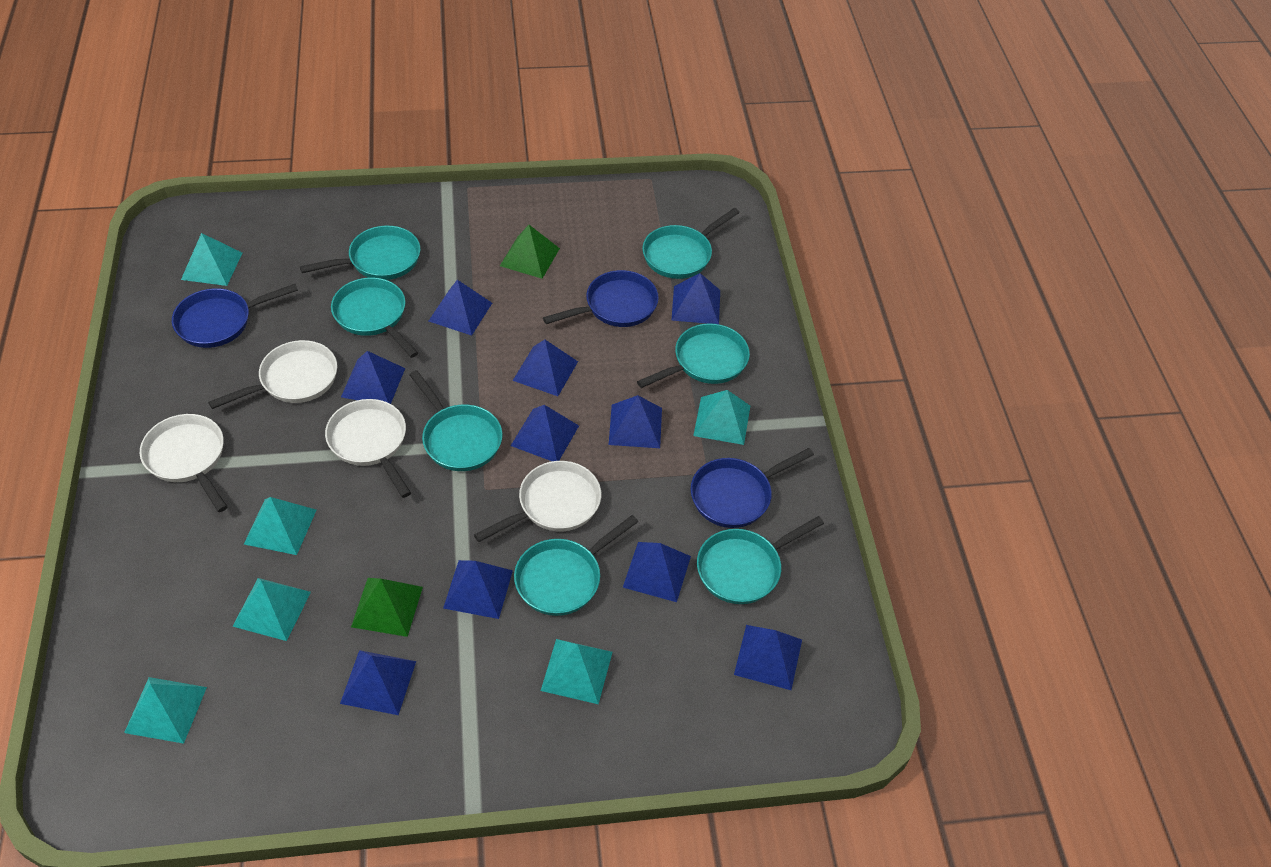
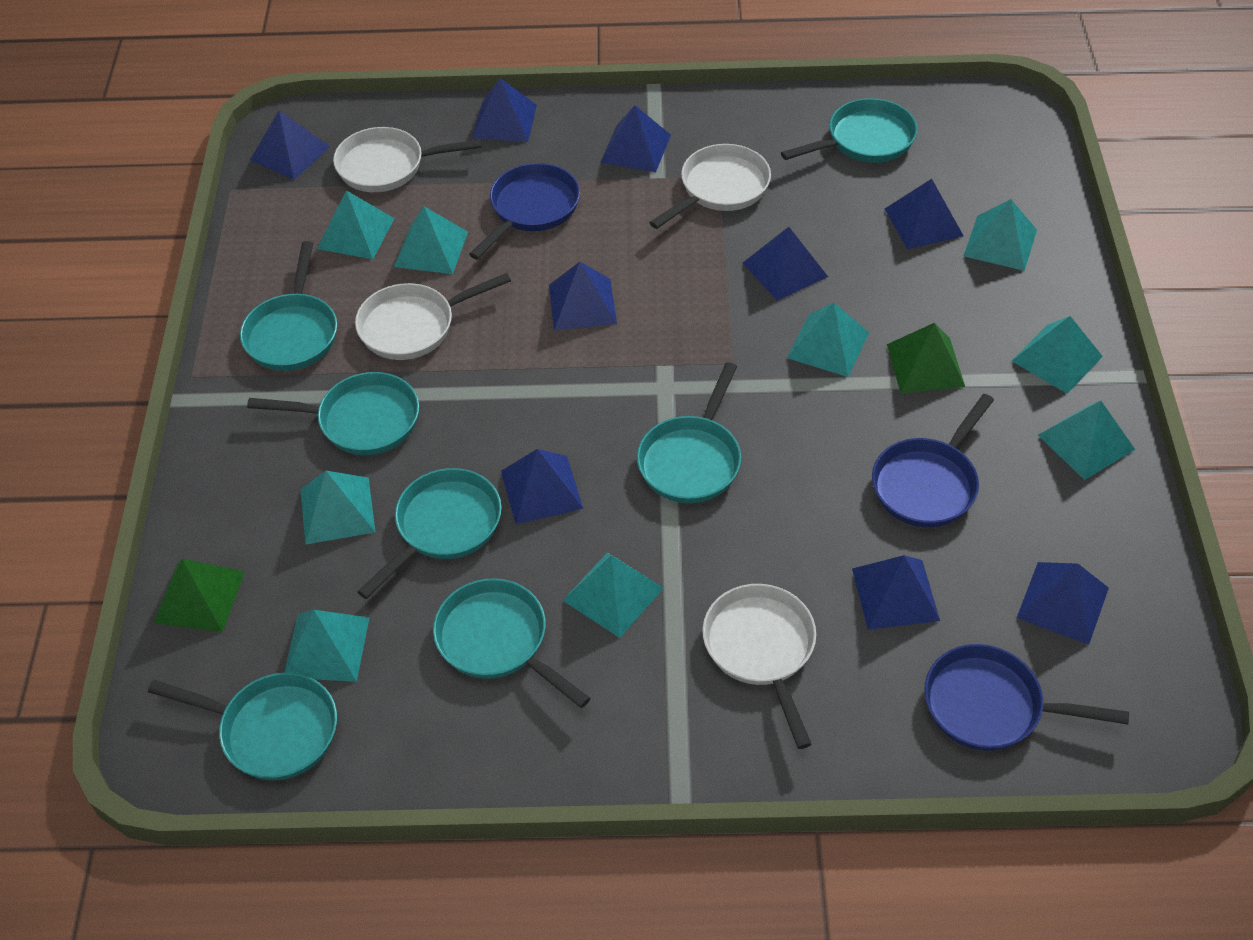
blue pyramid: [340,650,416,715] [341,351,405,404] [429,280,492,335] [443,560,513,619] [511,405,579,461] [513,340,578,396] [609,395,662,448] [623,542,691,602] [671,273,720,324] [734,625,802,690] = 10 -> [250,110,330,180] [472,78,537,142] [501,449,583,524] [549,262,617,330] [600,105,671,172] [743,227,828,301] [852,555,940,630] [885,179,964,249] [1017,562,1109,645] = 9
turquoise pyramid: [124,677,207,744] [181,233,242,286] [232,578,311,641] [244,497,316,555] [541,639,612,704] [693,390,750,445] = 6 -> [284,610,370,682] [300,470,375,545] [317,190,395,259] [394,206,468,274] [562,552,664,638] [787,302,869,377] [964,199,1037,271] [1012,316,1103,394] [1038,401,1135,480] = 9

